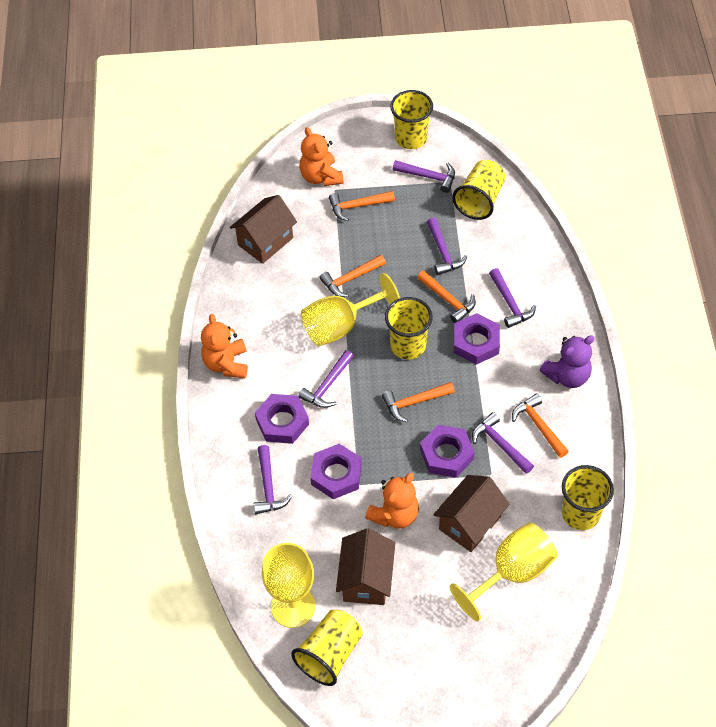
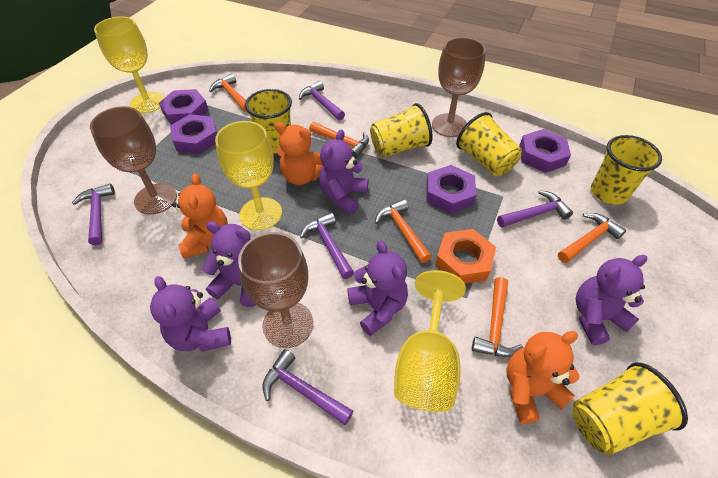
brown goblet: none = 0 -> [90,106,177,215] [238,232,313,348] [432,37,486,137] = 3
brown house: [230,195,297,264] [336,528,395,605] [433,475,510,552] = 3 -> none = 0
orange nut: none = 0 -> [435,229,496,284] = 1
purple hammer: [254,445,292,514] [298,350,354,408] [393,160,455,193] [427,217,467,275] [472,412,534,474] [489,268,536,328] = 6 -> [72,184,115,245] [263,349,353,425] [299,81,345,121] [300,212,354,279] [497,190,573,228] = 5
purple teddy bear: [540,335,594,388] = 1 -> [150,276,231,352] [202,221,256,307] [319,130,368,214] [347,241,408,336] [576,255,647,345] = 5

